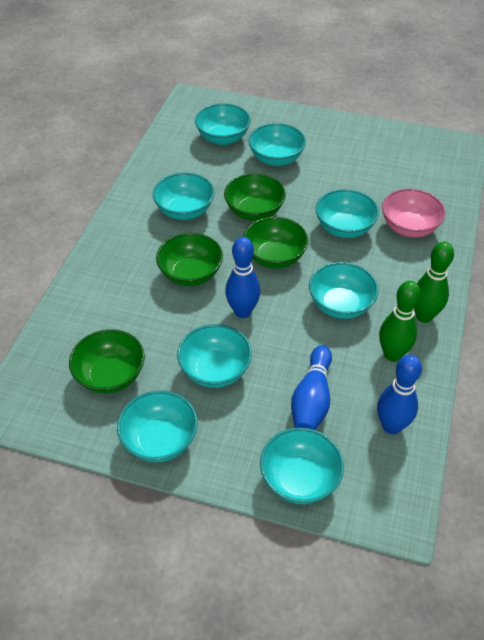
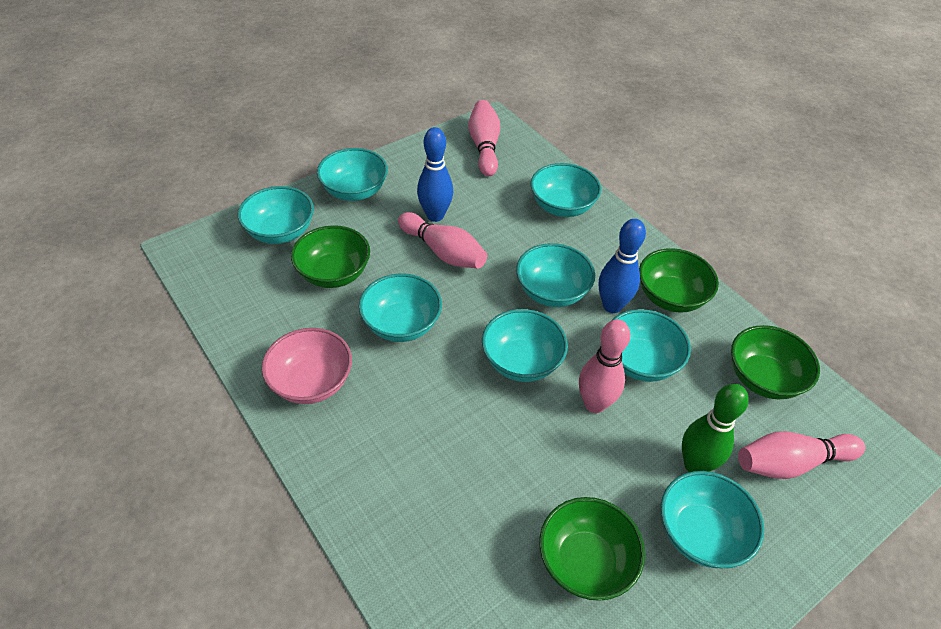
blue bowling pin: [225,237,260,318] [291,345,332,430] [377,354,422,434] = 3 -> [417,127,453,222] [599,219,646,313] = 2
green bowling pin: [379,281,421,362] [414,242,454,323] = 2 -> [682,384,749,472] = 1
pink bowling pin: none = 0 -> [398,212,487,269] [468,100,500,176] [579,319,630,413] [738,431,865,479] = 4

